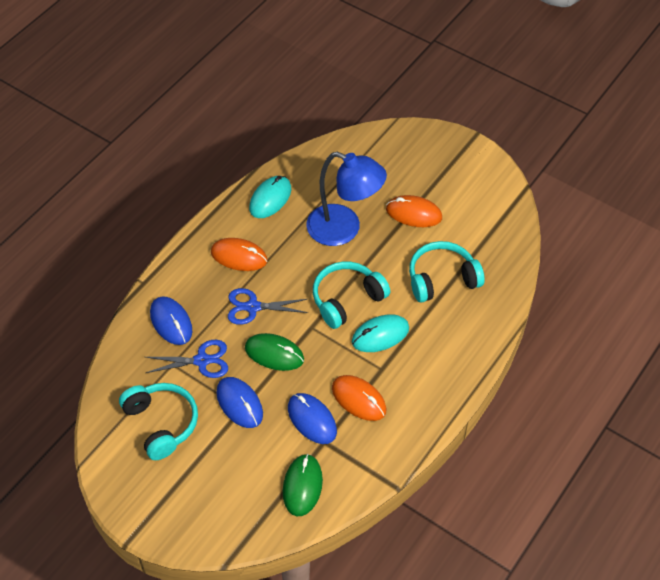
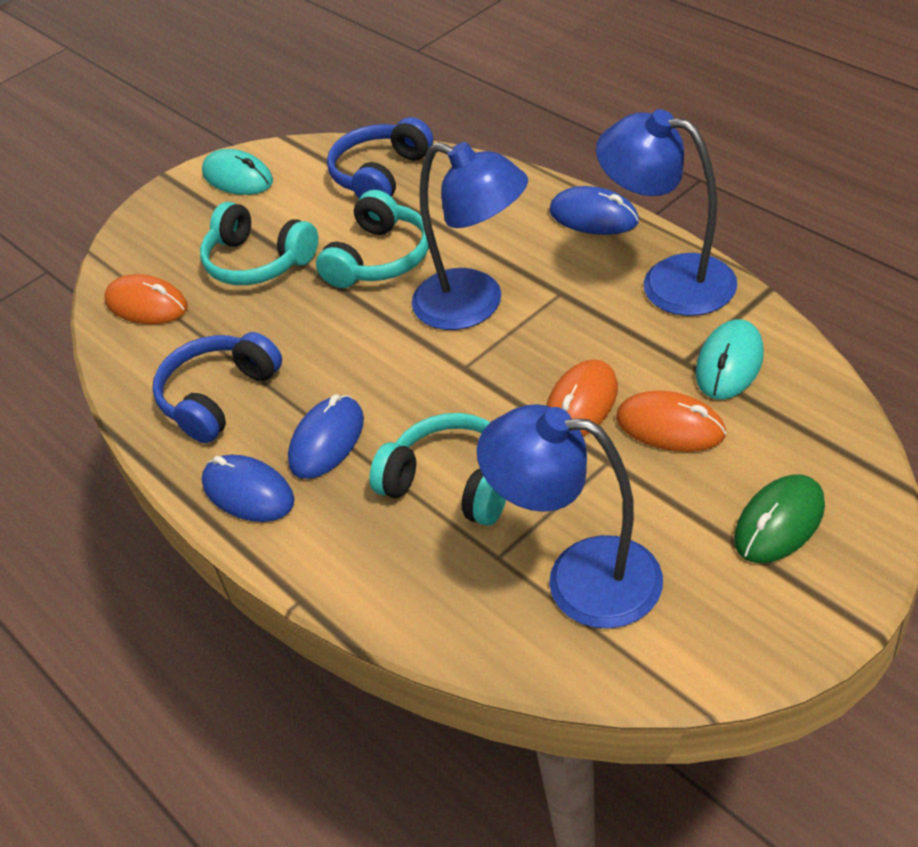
blue headphones: none = 0 -> [152,332,282,443] [327,117,433,199] = 2
blue lamp: [306,152,387,246] = 1 -> [412,142,528,330] [477,404,663,629] [596,109,737,316] = 3
blue scissors: [146,340,228,378] [228,288,308,325] = 2 -> none = 0
green mouse: [245,333,304,371] [283,454,323,516] = 2 -> [734,474,825,563] = 1

